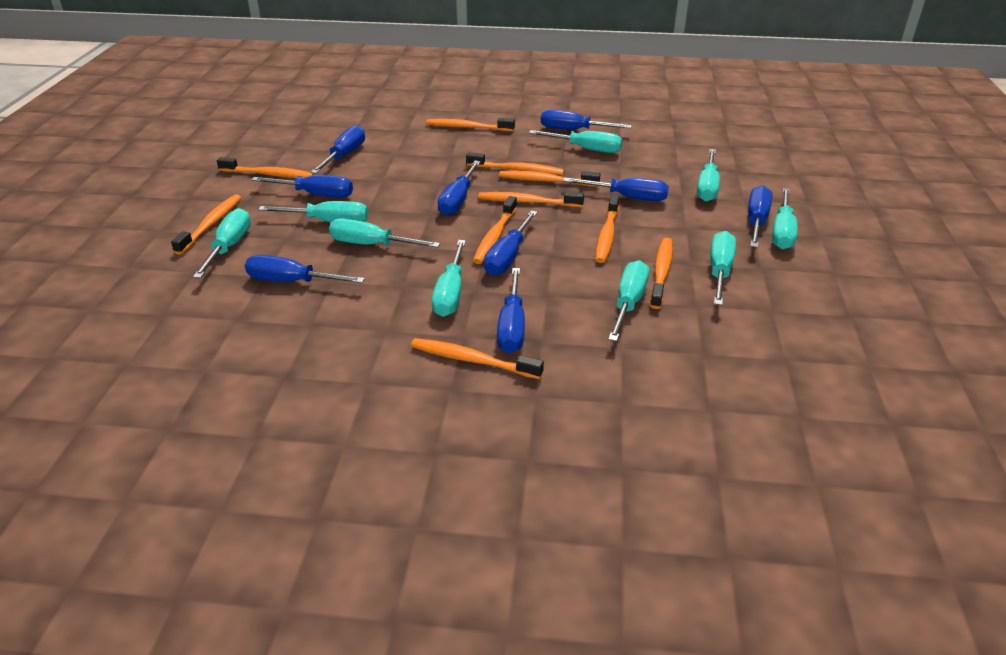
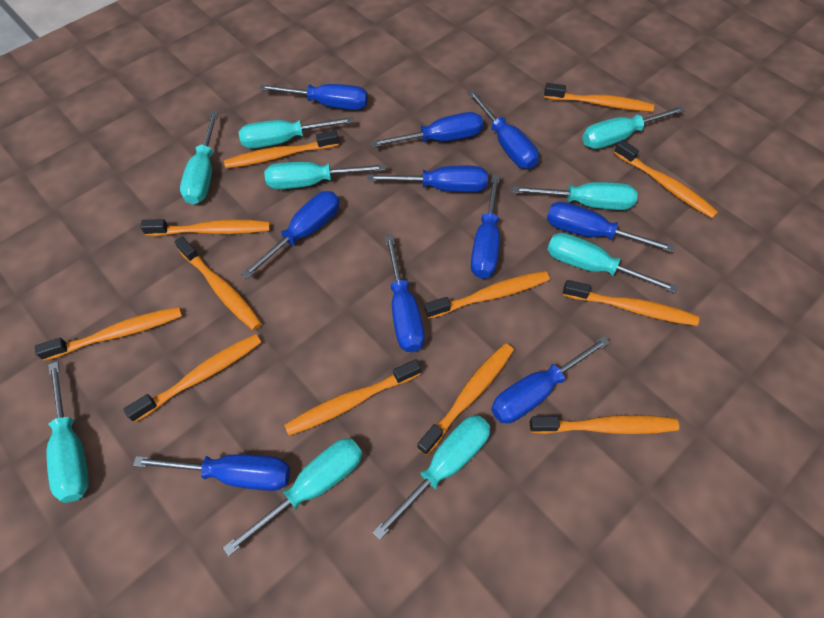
blue screwdriver: [245,255,365,283] [252,175,353,198] [310,125,365,174] [437,161,481,216] [484,210,538,275] [497,268,525,353] [541,109,632,130] [563,178,669,201] [748,185,773,248] = 9 -> [133,454,290,491] [241,191,340,279] [259,84,368,110] [367,166,488,192] [370,112,483,148] [385,235,424,352] [467,90,539,169] [471,174,500,279] [491,336,610,423] [547,202,675,253] = 10
orange toothbrush: [171,194,241,255] [217,157,314,178] [411,338,544,379] [426,118,515,131] [466,152,564,175] [473,196,517,264] [478,191,584,207] [499,171,601,187] [595,194,620,263] [650,238,673,309] = 10 -> [35,307,182,361] [123,334,261,423] [140,219,270,236] [175,237,262,330] [224,130,339,168] [284,359,421,436] [417,343,514,455] [424,271,550,319] [529,415,679,434] [544,83,654,112] [563,280,699,326] [614,140,718,218] = 12

